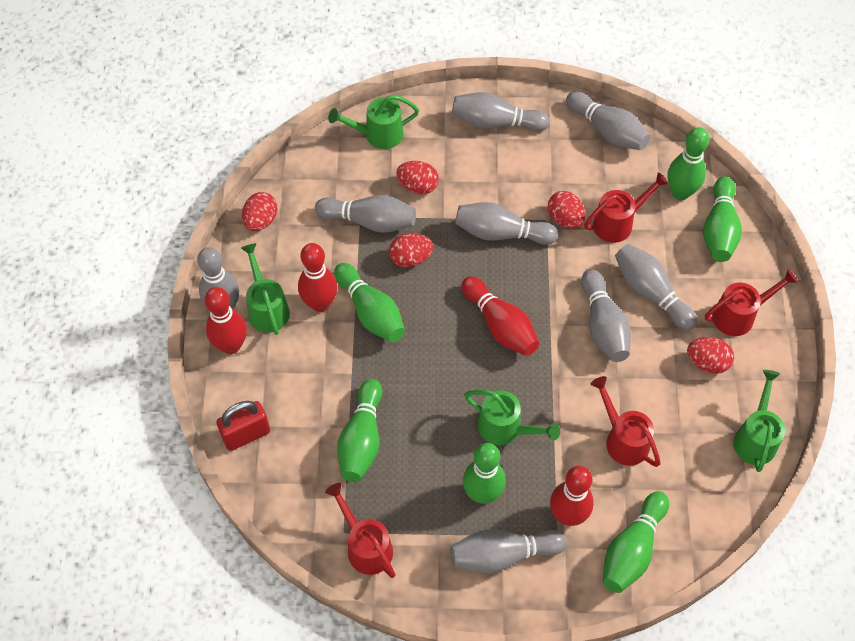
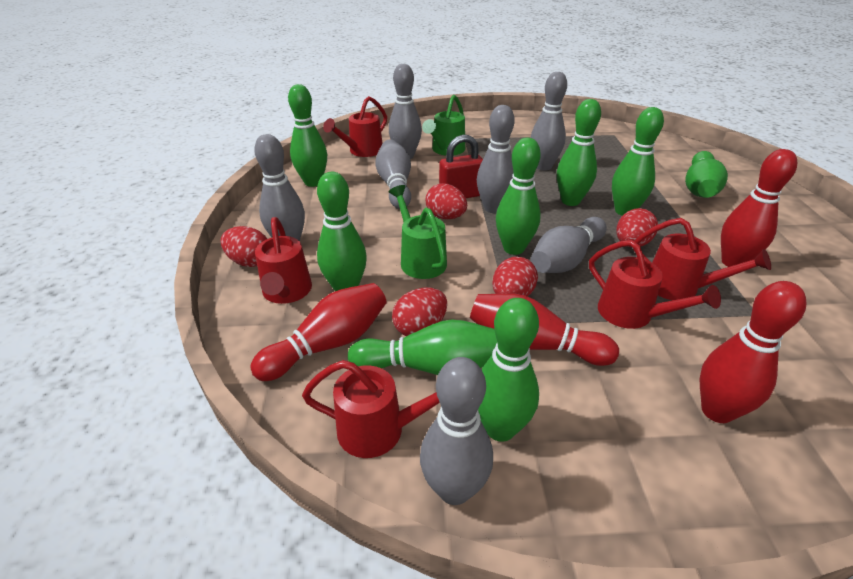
green bowling pin: [334,263,405,342] [337,379,382,482] [463,443,506,504] [603,491,669,593] [667,127,710,200] [703,177,742,262] = 6 -> [288,84,327,187] [317,172,367,291] [348,319,497,375] [478,298,539,442] [496,138,541,255] [557,99,601,206] [612,107,664,216] [685,151,728,198] = 8
green watering can: [241,243,290,335] [328,95,419,149] [464,390,560,445] [733,370,785,472] = 4 -> [389,185,447,279] [422,95,465,156] = 2
grey bowling pin: [197,247,239,309] [315,195,416,233] [450,529,567,574] [452,92,550,131] [455,202,558,245] [566,91,650,150] [581,269,631,362] [615,243,697,331] = 8 -> [254,134,305,241] [375,139,411,209] [389,64,422,159] [420,357,493,505] [477,105,515,213] [531,72,567,171] [531,217,607,273] = 7
red watering can: [325,483,396,578] [584,173,669,243] [591,376,661,467] [705,269,798,336] = 4 -> [255,217,312,304] [302,360,440,458] [323,96,387,157] [589,240,721,329] [633,218,771,300] = 5

